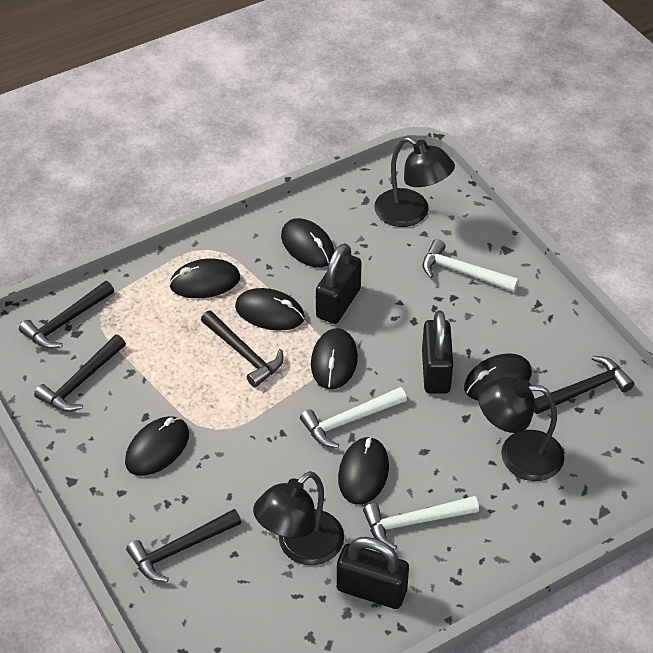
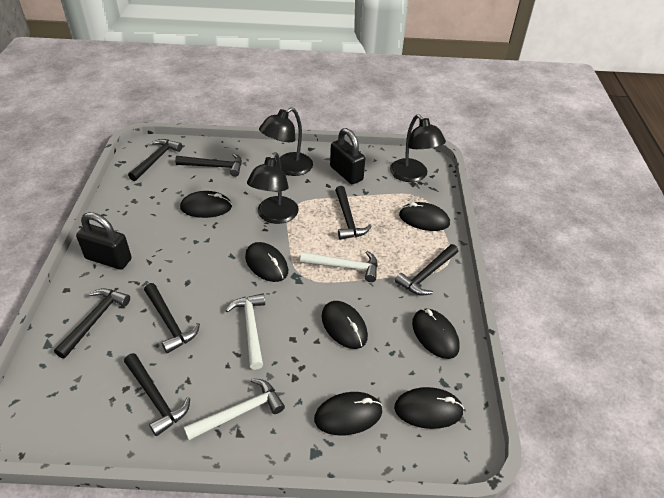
black hammer: [19,281,114,349] [34,335,126,412] [126,509,241,582] [201,311,284,387] [534,356,634,414] = 5 -> [54,288,130,359] [124,353,190,436] [128,139,182,181] [144,283,200,353] [175,153,242,177] [335,186,372,240] [395,244,458,295] = 7
black padlock: [316,243,362,324] [337,537,409,609] [422,311,453,394] = 3 -> [76,212,132,269] [330,128,365,184] = 2

